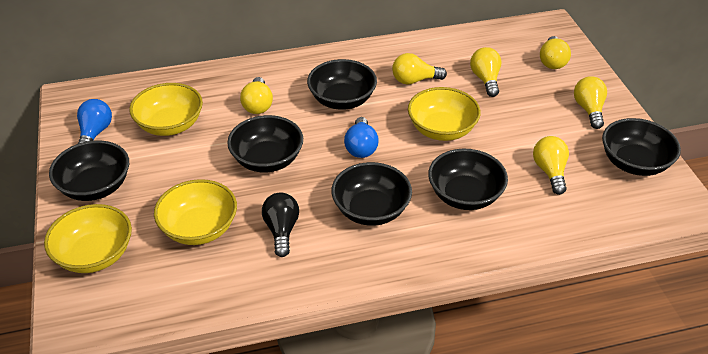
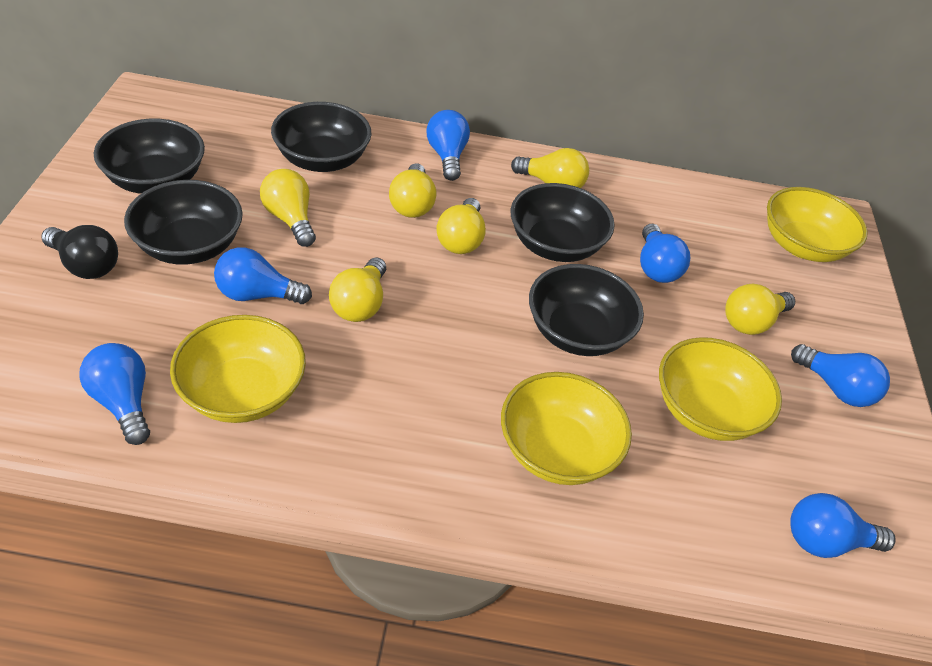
black bowl: [49,140,129,201] [227,115,303,172] [307,59,377,110] [331,162,412,226] [428,149,508,210] [602,118,681,176] = 6 -> [94,119,205,194] [124,180,243,265] [271,102,372,172] [511,183,615,262] [529,264,644,356] = 5
blue light bulb: [77,99,112,144] [344,117,379,158] = 2 -> [79,343,150,445] [214,248,312,304] [427,110,470,181] [640,224,690,283] [790,493,896,558] [791,344,890,407] = 6

